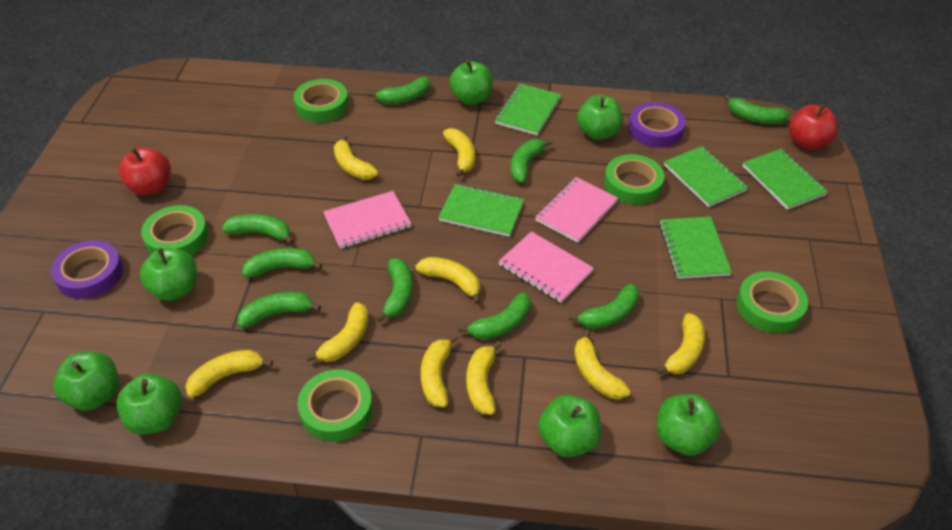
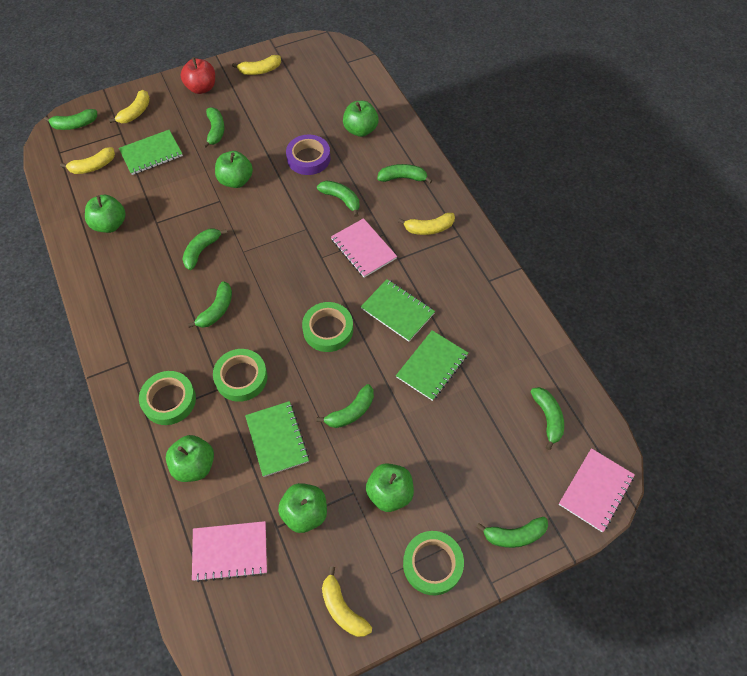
green apple: [53,351,119,411] [116,374,182,434] [140,248,197,301] [449,60,493,105] [538,395,601,457] [577,95,623,140] [657,394,721,456] = 7 -> [85,195,126,233] [166,435,214,482] [215,151,253,188] [278,483,327,533] [343,101,379,137] [366,463,414,512] = 6
green notebook: [438,184,524,237] [495,83,561,136] [659,217,732,279] [664,146,748,207] [743,149,828,210] = 5 -> [119,130,183,175] [245,401,309,477] [361,279,435,342] [396,330,468,401] = 4
green tape: [141,205,209,255] [294,79,349,122] [297,369,373,442] [604,154,665,205] [737,271,808,333] = 5 -> [139,371,196,425] [213,349,267,402] [302,302,353,352] [403,531,464,595] = 4
purple tape: [51,240,123,299] [629,102,686,148] = 2 -> [286,134,330,175] = 1
red apple: [119,147,171,195] [789,103,838,150] = 2 -> [180,57,215,94] = 1
yellow banana: [185,350,273,398] [306,302,369,362] [334,135,378,180] [416,257,481,304] [421,334,458,407] [443,128,475,177] [466,341,502,415] [574,330,630,399] [656,313,705,374] = 9 -> [60,147,115,174] [109,90,150,123] [232,55,281,75] [322,567,372,637] [398,213,455,235] = 5

